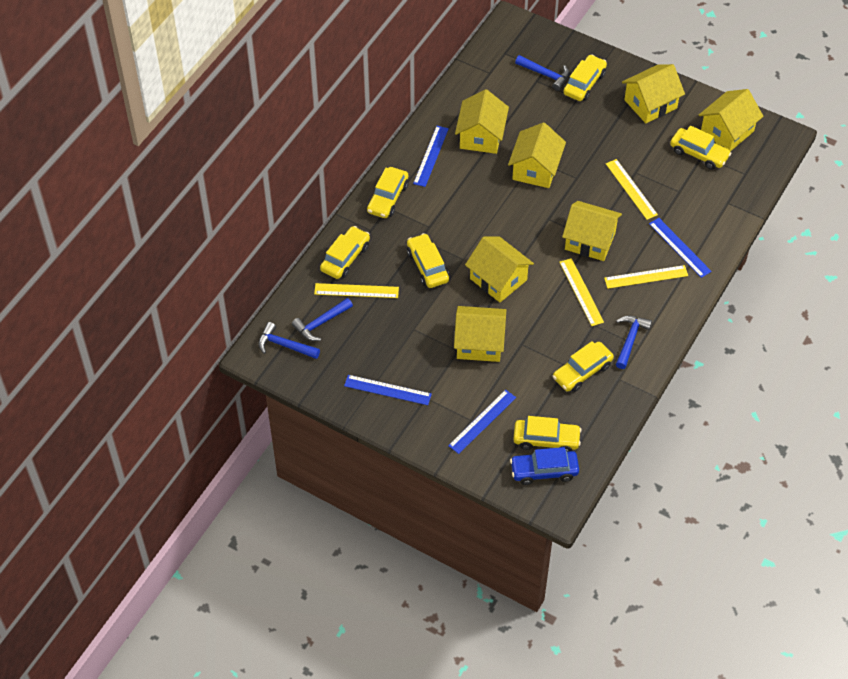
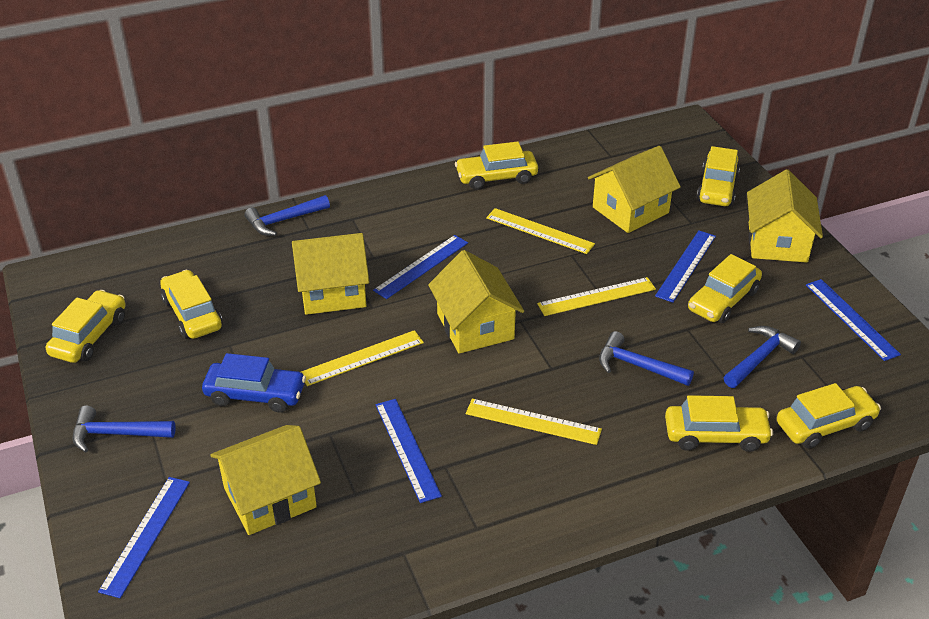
blue ruler: [344,375,432,405] [413,126,449,187] [448,390,516,454] [649,218,712,278] = 4 -> [98,477,190,598] [373,235,468,299] [375,399,442,503] [655,231,716,303] [806,279,901,361] = 5
yellow house: [454,306,506,362] [455,89,509,154] [465,237,534,302] [508,122,566,188] [562,201,622,261] [622,64,685,123] [699,89,763,151] = 7 -> [210,425,321,535] [292,233,369,315] [428,250,524,354] [588,146,681,233] [747,169,823,263] = 5

